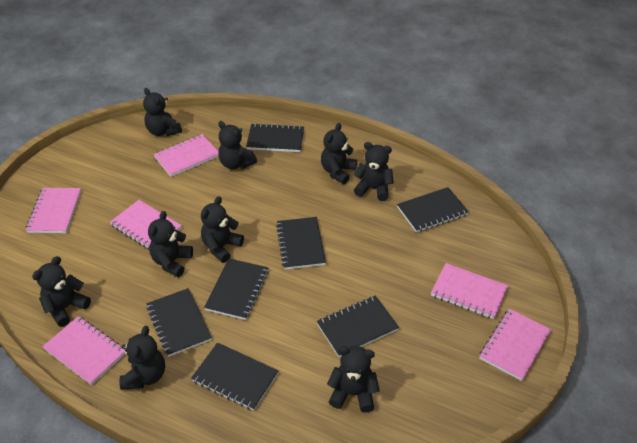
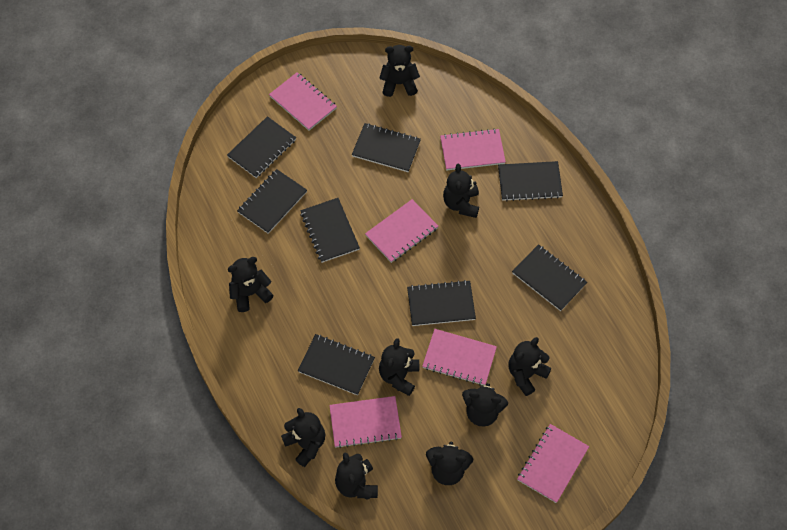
black notebook: [146,288,212,357] [191,342,278,411] [204,258,269,320] [246,123,304,152] [276,217,326,270] [317,296,399,357] [397,187,469,232] = 7 -> [227,116,296,178] [237,169,307,234] [298,334,375,395] [300,198,360,263] [352,123,421,172] [407,280,476,326] [498,161,563,201] [512,244,587,311] = 8

